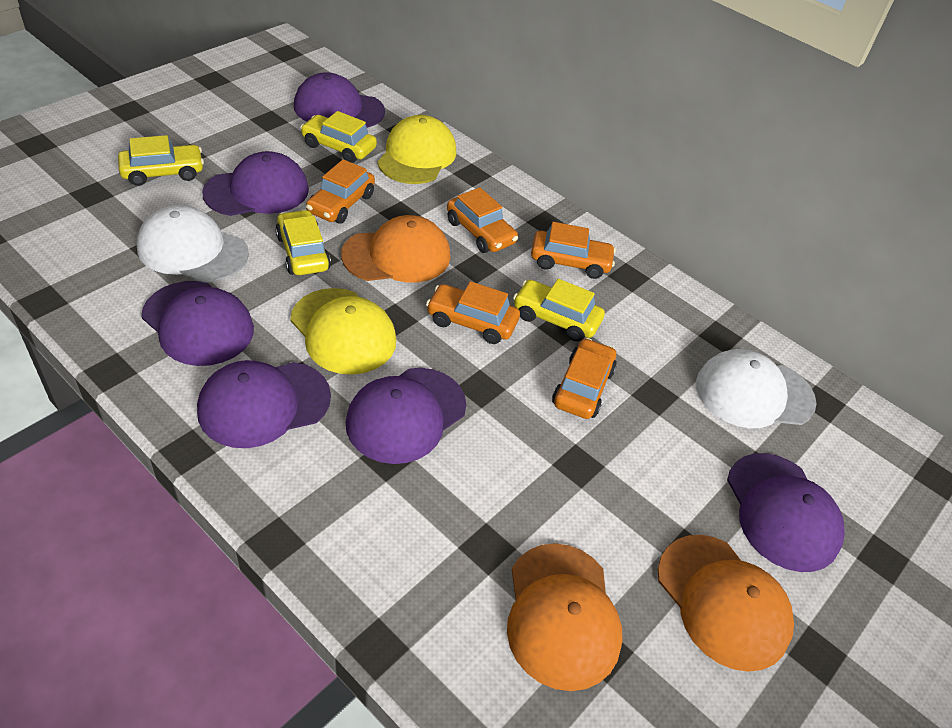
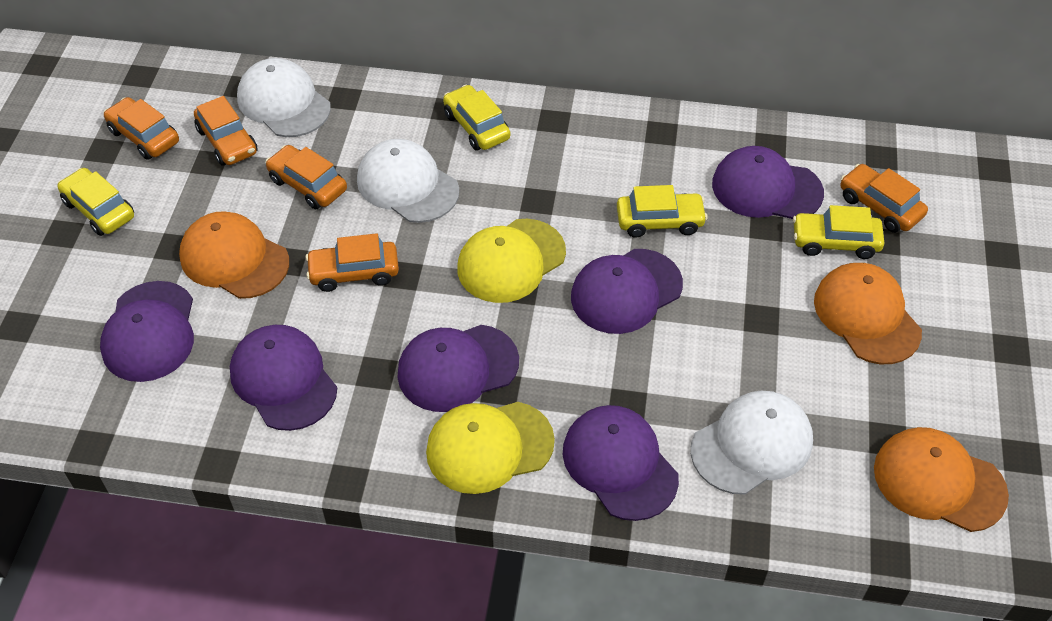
white cap: [137,205,249,283] [696,349,816,428] = 2 -> [237,58,331,137] [357,139,459,223] [691,391,813,495] = 3

